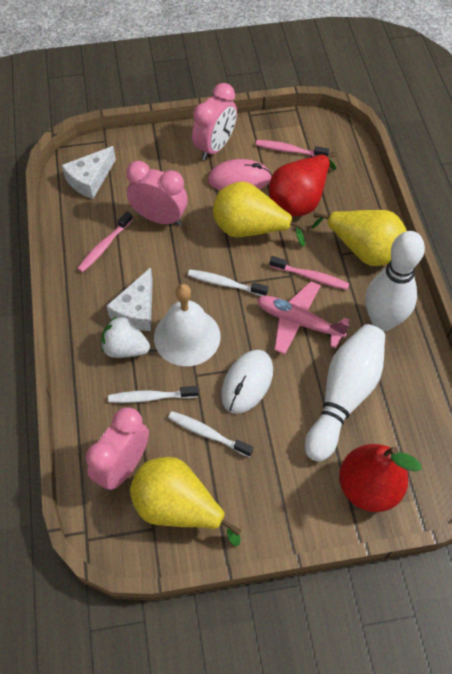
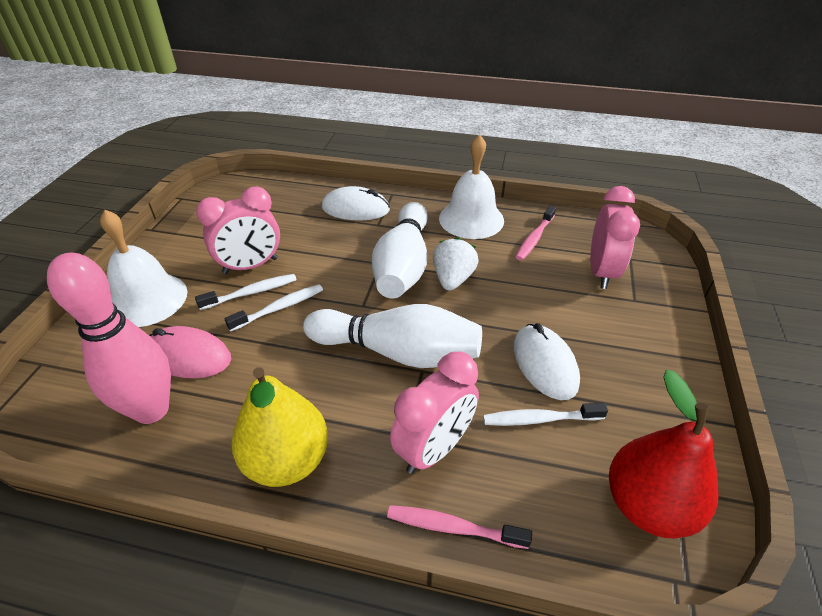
pink bowling pin: none = 0 -> [47,253,171,424] = 1
pink plane: [257,281,350,354] = 1 -> none = 0
pink toothbrush: [77,212,133,272] [256,140,329,157] [270,256,349,290] = 3 -> [387,505,532,549] [516,206,556,261] = 2
red pear: [269,152,336,216] [339,444,422,512] = 2 -> [609,370,718,539] = 1
white bell: [154,284,221,366] = 1 -> [100,210,188,327] [439,134,504,239] = 2
white cheese: [62,146,116,199] [107,267,153,331] = 2 -> none = 0
white mouse: [221,350,273,414] = 1 -> [322,186,390,221] [514,323,580,400] = 2
yellow pear: [130,457,241,546] [213,181,307,247] [311,210,407,266] = 3 -> [232,367,328,487] = 1

